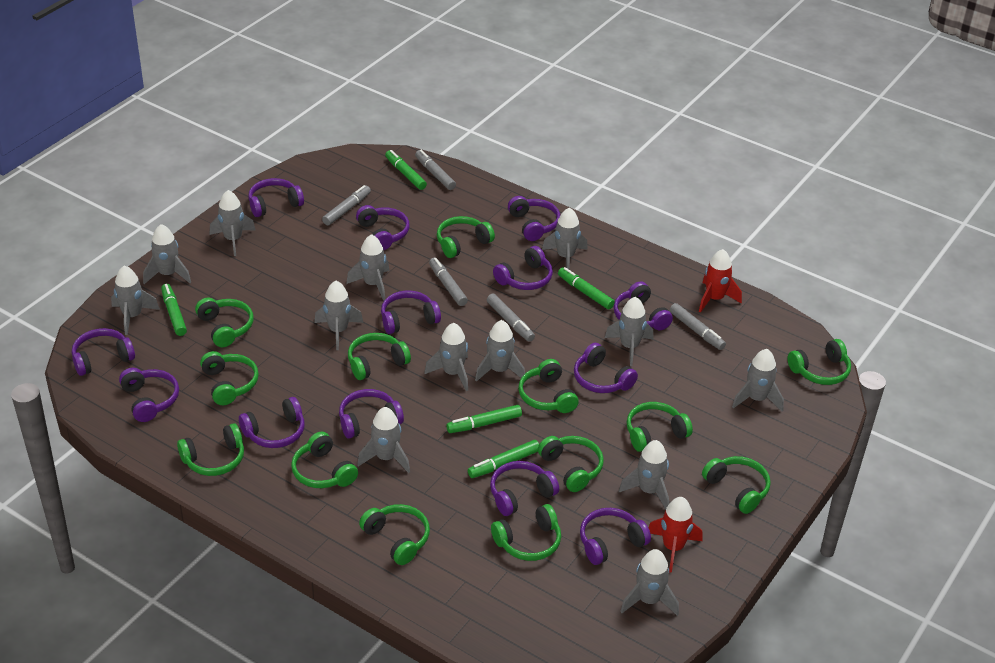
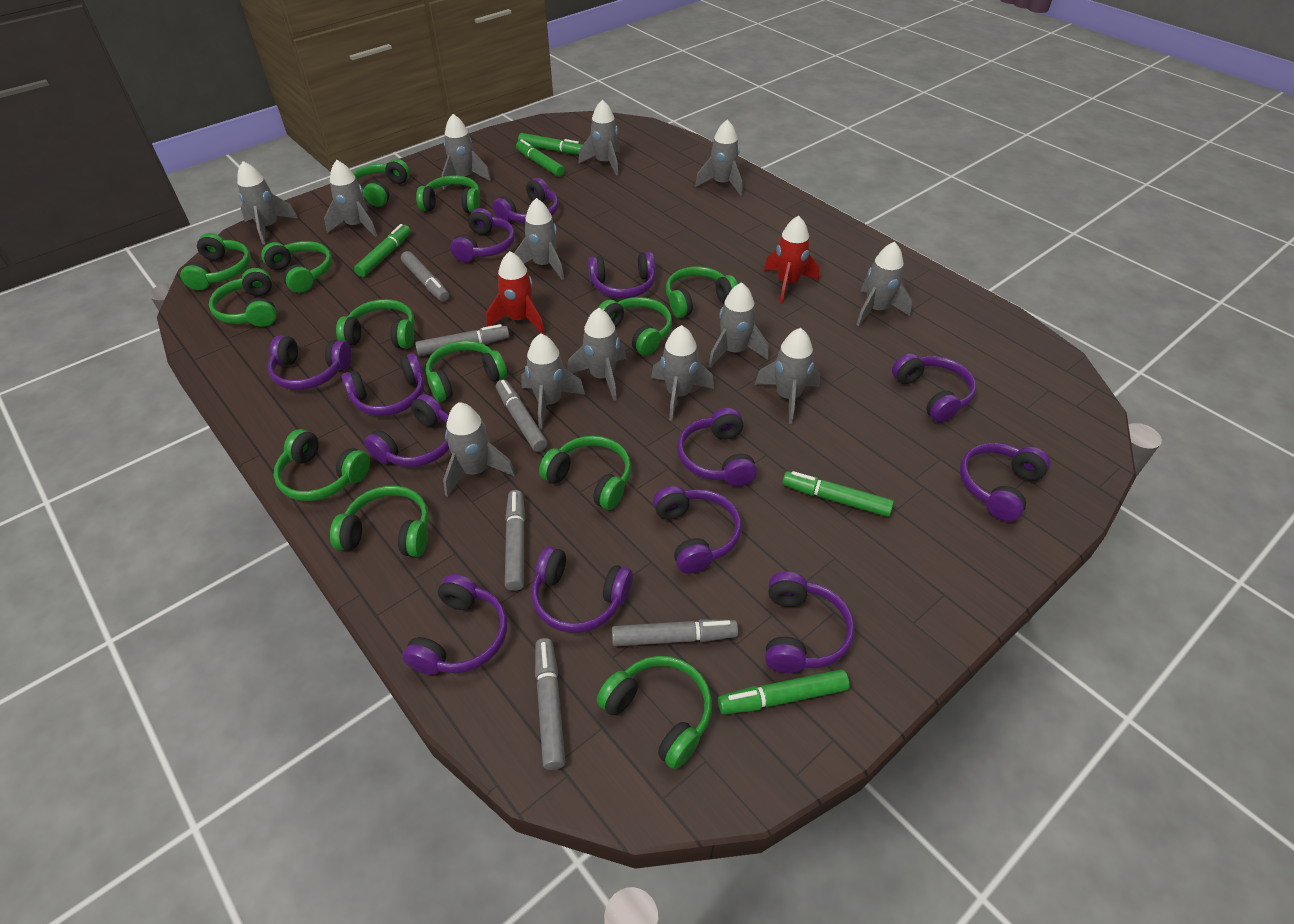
grey marker: [322,185,371,226] [415,150,456,190] [429,258,468,306] [487,293,535,342] [670,303,726,350] = 5 -> [401,251,449,302] [415,324,509,356] [496,379,548,452] [505,490,525,591] [535,638,565,770] [612,619,738,646] = 6

